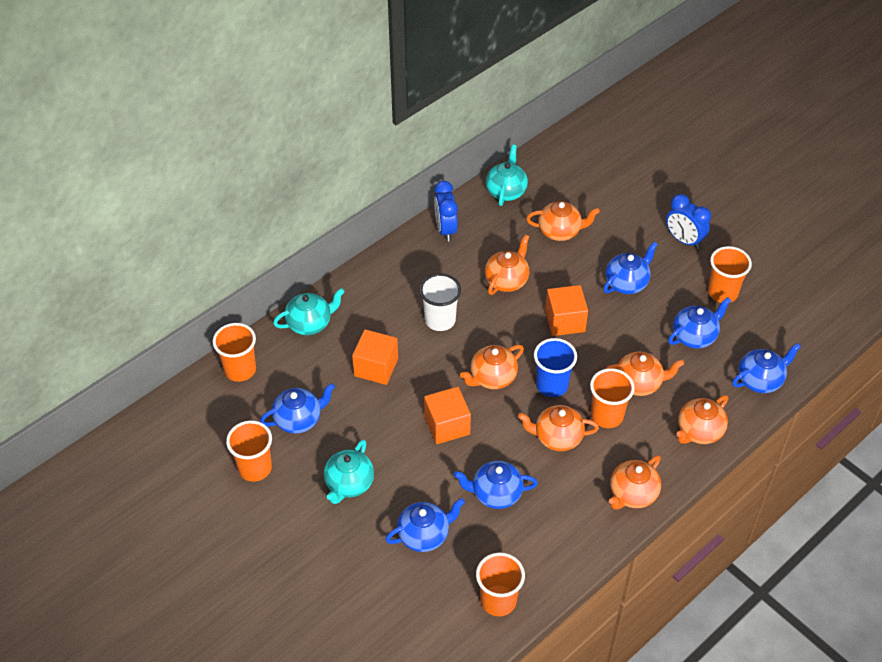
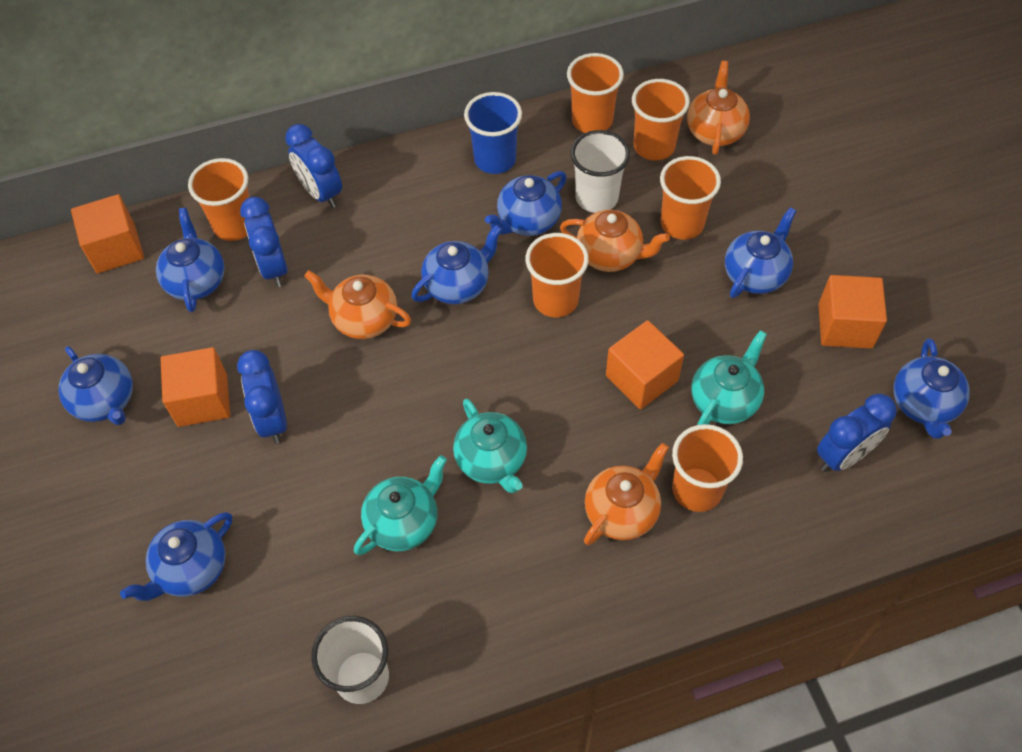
blue clock: [434,181,458,242] [666,194,711,249] = 2 -> [237,350,287,443] [240,196,288,287] [285,124,342,208] [817,394,897,472] = 4
blue teapot: [260,383,335,434] [385,498,465,552] [454,461,538,509] [603,242,658,294] [668,297,731,348] [732,343,801,393] = 6 -> [58,346,133,425] [120,512,232,601] [156,208,225,312] [411,225,502,304] [485,171,567,236] [725,207,796,298] [894,338,970,439] = 7
orange cube: [352,329,398,385] [424,387,471,444] [545,285,588,336] = 3 -> [71,194,144,273] [161,347,230,427] [606,320,684,409] [818,275,887,349] = 4
orange cup: [213,323,256,382] [226,420,272,482] [476,552,525,616] [590,368,635,428] [708,246,752,303] = 5 -> [188,158,249,241] [525,233,589,317] [567,53,624,133] [632,79,690,161] [660,156,721,240] [672,424,743,512] = 6
orange teapot: [460,345,524,389] [485,235,529,295] [518,405,599,451] [526,201,600,241] [605,352,684,396] [609,455,661,510] [677,395,728,444] = 7 -> [304,270,411,339] [560,210,670,272] [584,443,669,545] [687,61,750,155] = 4
white cup: [419,273,461,331] = 1 -> [311,616,389,704] [571,130,630,213] = 2

